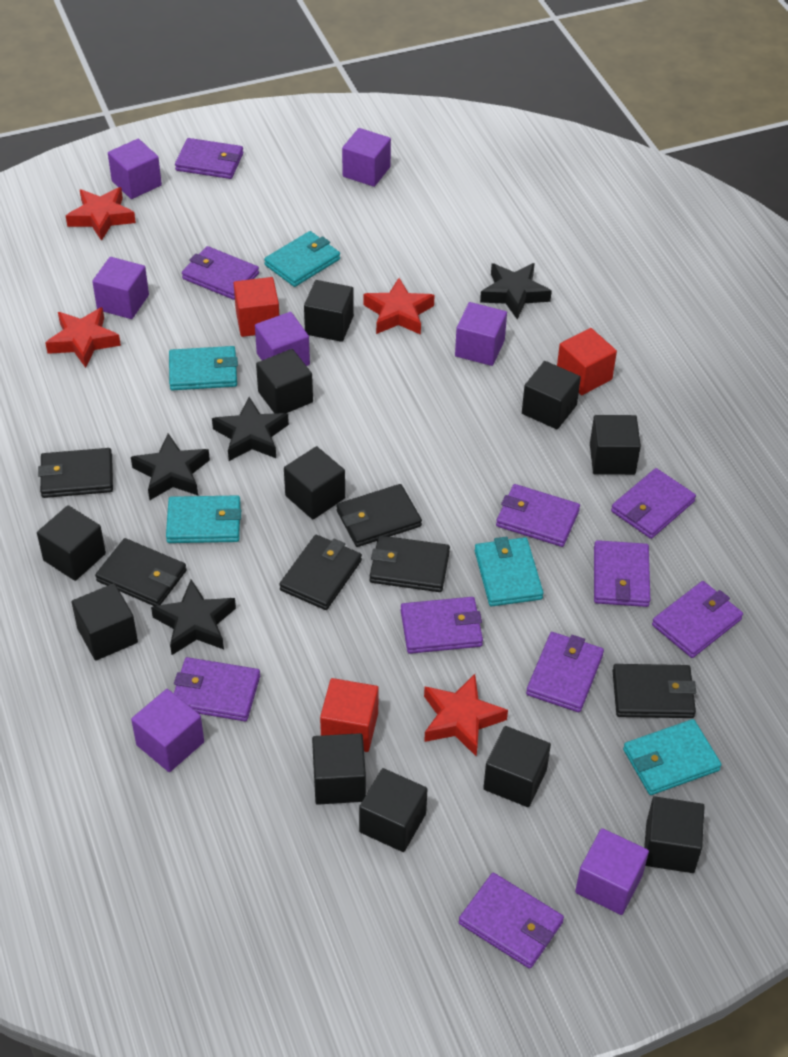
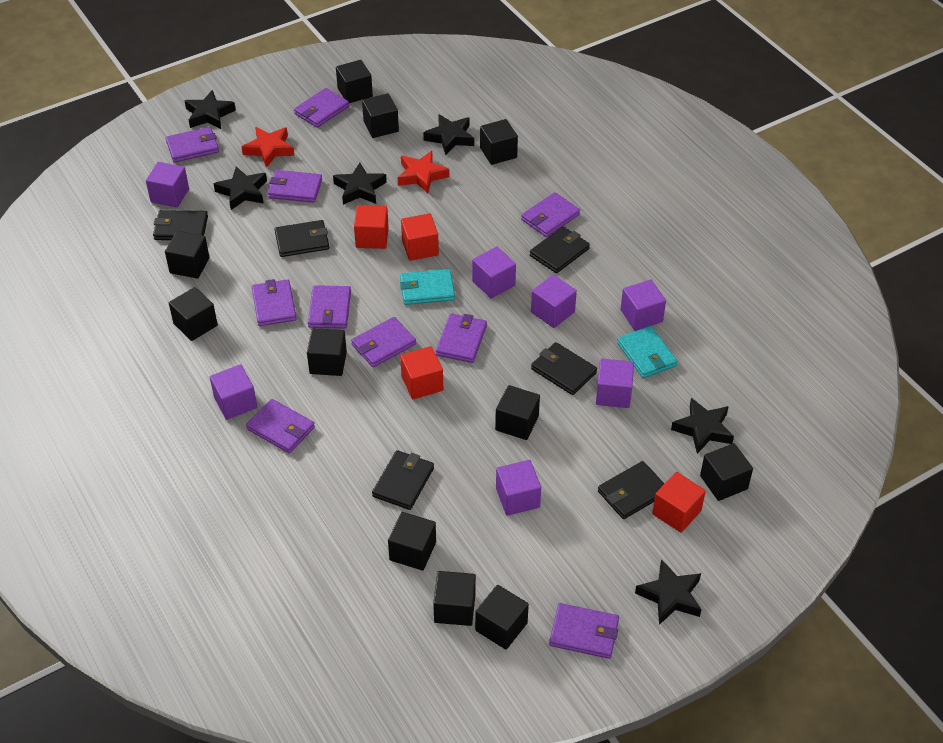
black star: [131,433,210,500] [151,580,236,655] [212,397,289,461] [480,263,552,319] = 4 -> [184,90,236,129] [214,166,267,210] [333,163,387,205] [423,114,474,155] [635,559,702,625] [671,398,734,454] = 6
red cube: [234,277,279,337] [320,678,379,752] [557,328,617,395] = 3 -> [354,205,389,249] [400,346,443,399] [401,213,439,261] [652,472,706,533] = 4
red star: [45,307,121,368] [66,187,136,241] [363,278,435,335] [424,674,508,757] = 4 -> [242,127,294,168] [398,151,449,194] = 2
turquoise wallet: [166,495,241,543] [169,346,238,390] [264,231,340,287] [475,537,544,606] [623,719,722,795] = 5 -> [400,269,455,305] [617,326,677,378] = 2

